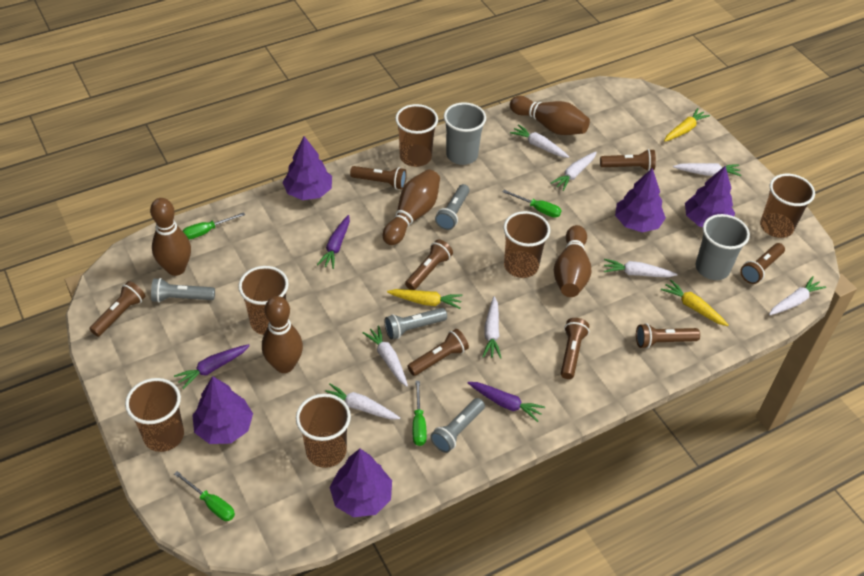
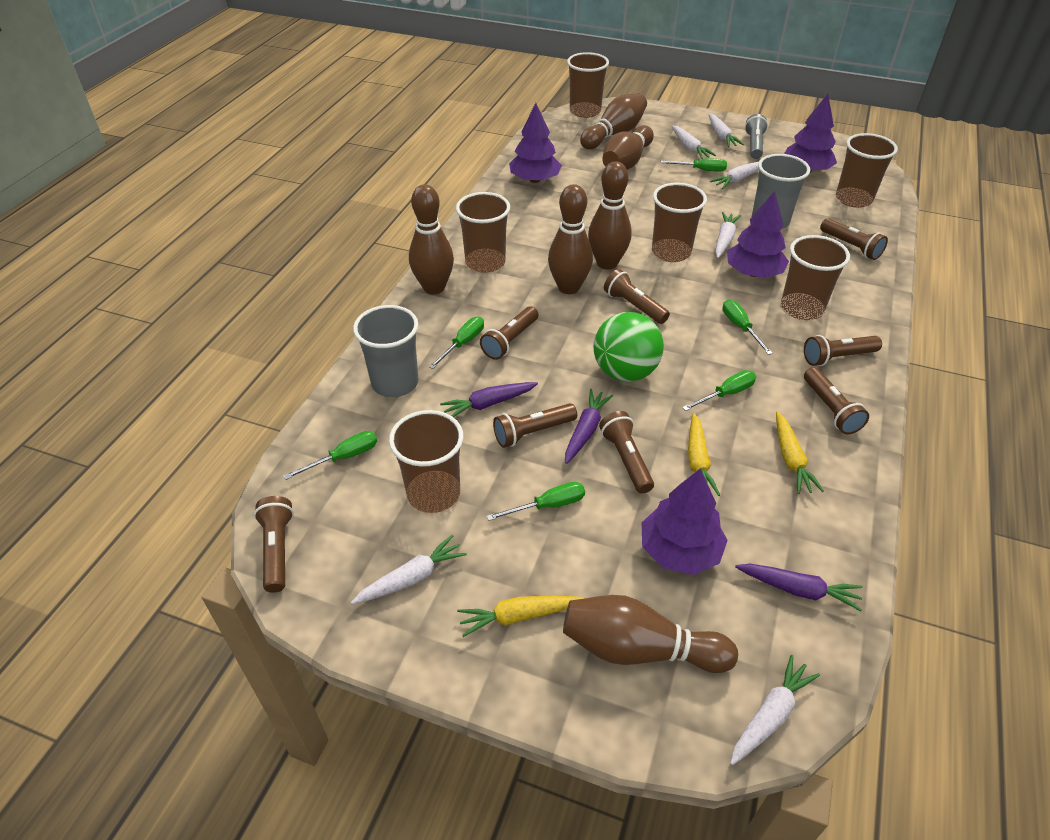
brown bowling pin: [150,198,191,276] [262,296,303,373] [383,169,440,245] [510,96,590,135] [554,225,591,297] = 5 -> [409,184,454,294] [548,184,593,294] [563,595,738,673] [580,93,647,149] [588,161,632,270] [602,125,654,170] = 6
green ball: none = 0 -> [594,312,664,382] = 1
green screwdriver: [174,471,235,521] [183,212,245,239] [413,381,427,446] [503,190,562,218] = 4 -> [283,431,377,480] [429,317,484,369] [487,482,585,521] [661,159,727,172] [682,370,756,411] [723,300,773,355] = 6
grey flashlight: [151,278,215,303] [384,308,447,340] [430,398,485,453] [435,184,470,230] = 4 -> [745,114,768,159] = 1
purple tree: [192,376,253,444] [282,136,332,200] [329,449,392,517] [615,168,666,232] [685,166,735,227] = 5 -> [509,103,562,183] [642,468,728,575] [727,191,789,278] [784,94,837,173] = 4
white carrot: [325,383,400,420] [362,325,408,387] [482,296,501,359] [510,124,569,158] [551,152,597,191] [604,259,678,277] [673,163,741,176] [769,276,826,315] = 8 -> [351,535,467,605] [672,125,716,159] [709,113,744,147] [710,162,759,189] [715,212,741,258] [730,655,820,765] = 6

